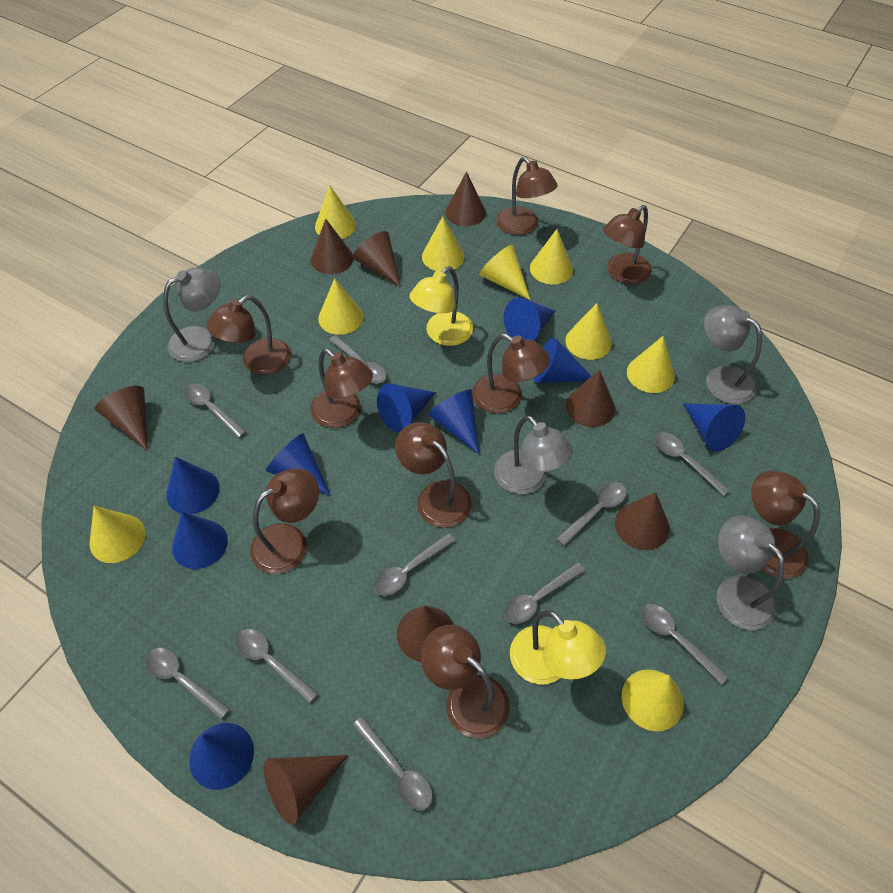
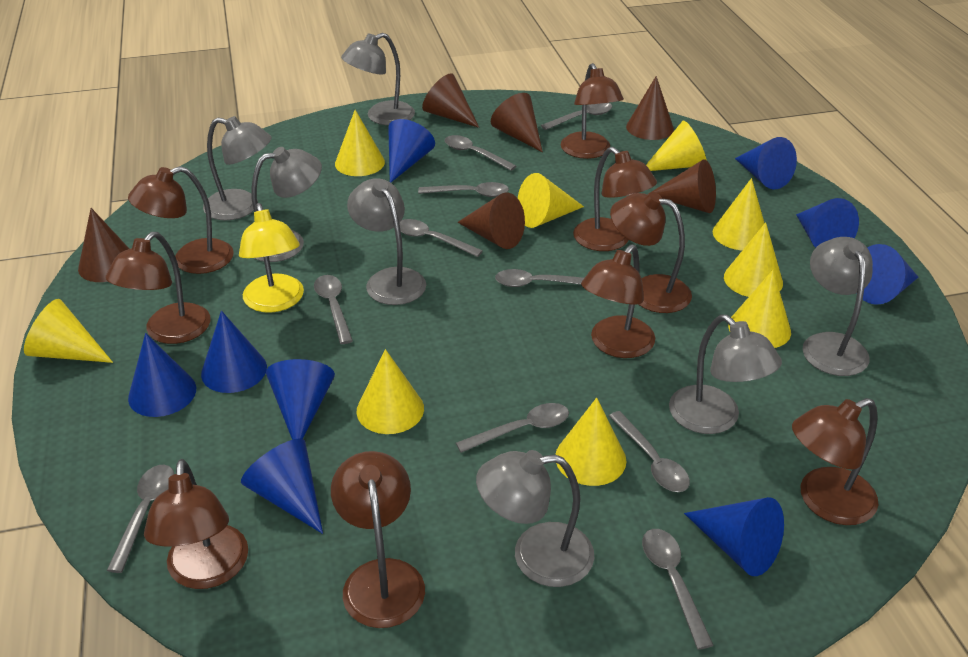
brown cone: [95,386,148,451] [264,755,348,825] [311,219,353,274] [353,231,401,287] [397,606,454,662] [445,172,486,226] [566,370,615,427] [615,492,670,550] = 8 -> [78,208,129,282] [422,73,479,128] [457,193,525,249] [491,93,543,152] [626,76,674,140] [647,159,716,213] = 6
grey lamp: [163,267,221,362] [494,415,573,494] [704,305,762,404] [716,516,785,630] = 4 -> [203,116,272,221] [251,147,322,262] [341,33,415,125] [347,178,426,305] [476,450,594,587] [669,315,782,434] [802,237,873,376] = 7
yellow lamp: [409,266,473,346] [510,610,606,685] = 2 -> [239,203,304,313] = 1

